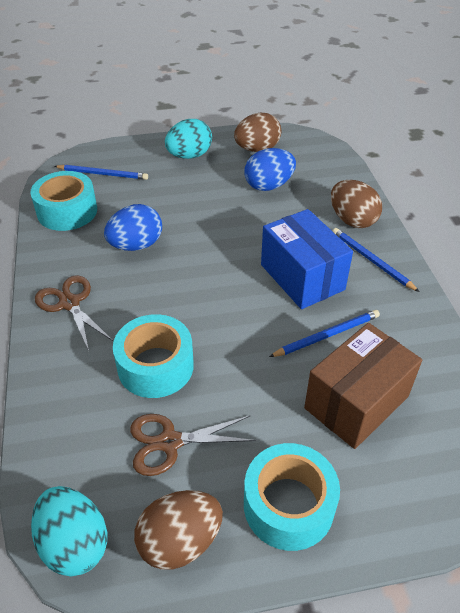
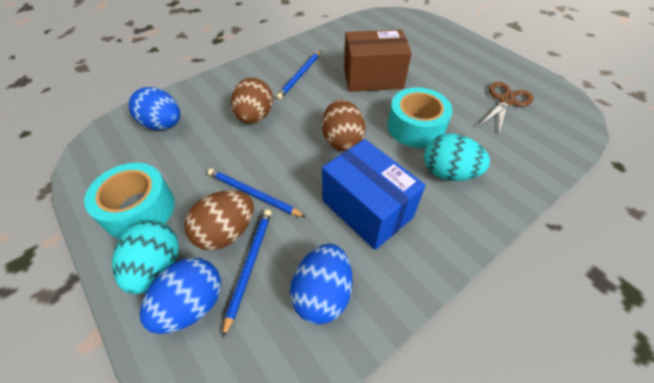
blue egg: [104,204,162,251] [244,148,296,191] = 2 -> [129,87,180,130] [140,258,221,334] [290,244,353,324] = 3
brown scissors: [35,275,113,351] [130,414,257,476] = 2 -> [479,82,534,135] = 1
turquoise tape: [30,171,97,231] [113,314,194,398] [244,443,340,551] = 3 -> [84,163,175,239] [388,87,453,148] = 2

